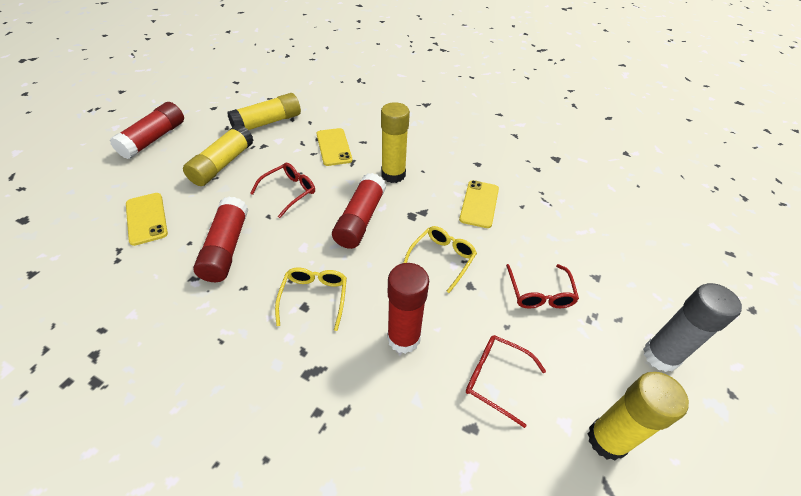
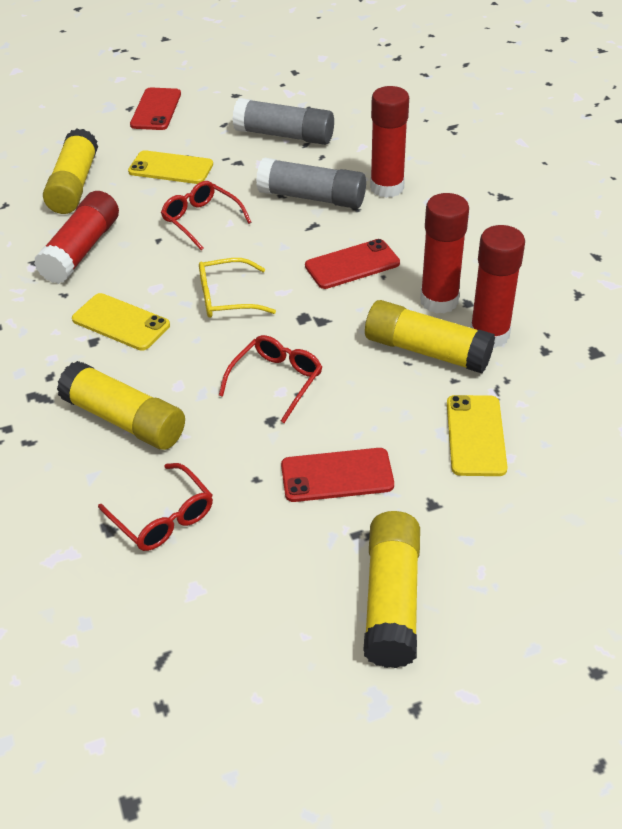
grey glue stick: [643,283,742,372] = 1 -> [232,98,334,145] [256,158,366,209] = 2
red phone: none = 0 -> [130,87,181,130] [281,448,394,502] [305,239,400,289] = 3
yellow glasses: [275,268,347,331] [403,226,477,293] = 2 -> [199,258,276,318] = 1

